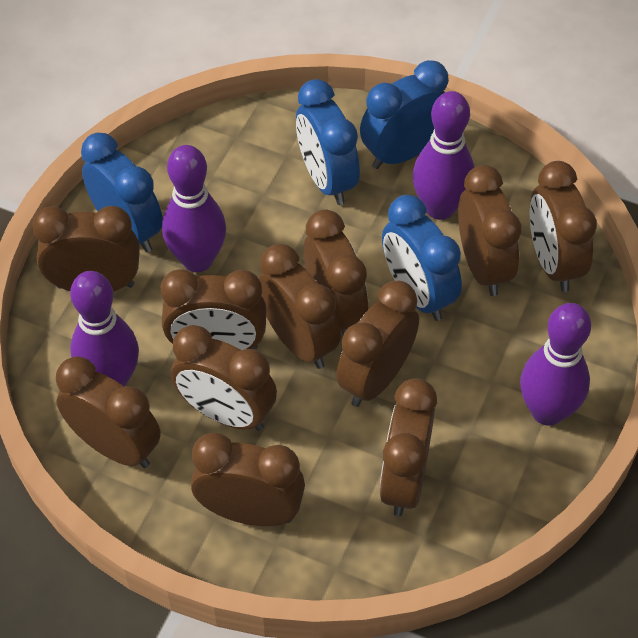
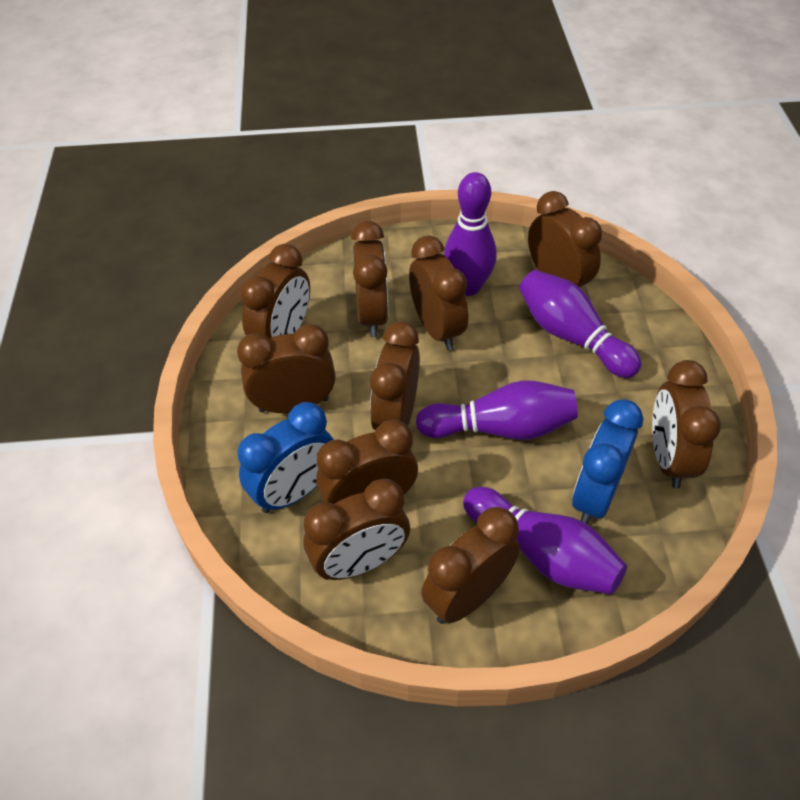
blue clock: [81,133,163,253] [296,79,360,205] [360,60,449,169] [382,195,462,321] = 4 -> [237,402,334,513] [572,399,643,524] = 2
brown clock: [33,206,140,292] [56,356,161,468] [160,269,266,350] [171,325,277,431] [191,433,305,526] [259,244,341,369] [304,209,368,335] [336,281,419,407] [379,378,437,517] [458,165,521,296] [530,161,597,292] = 11 -> [237,324,336,413] [240,244,310,338] [304,479,410,580] [316,419,418,504] [351,221,389,337] [370,321,420,430] [409,235,468,350] [421,507,520,624] [528,191,602,288] [652,360,721,489] = 10

